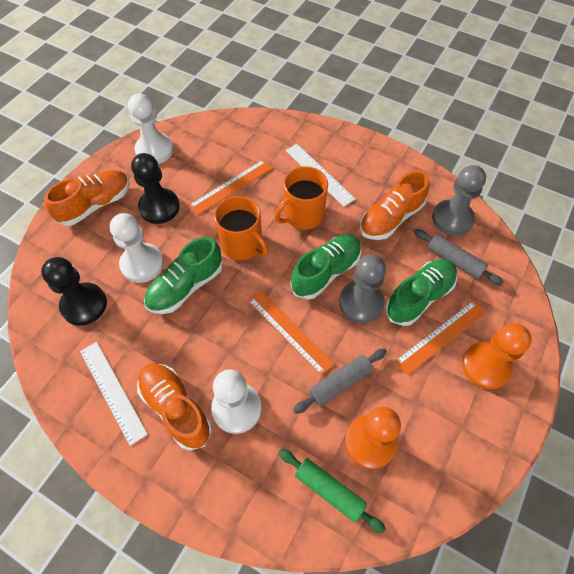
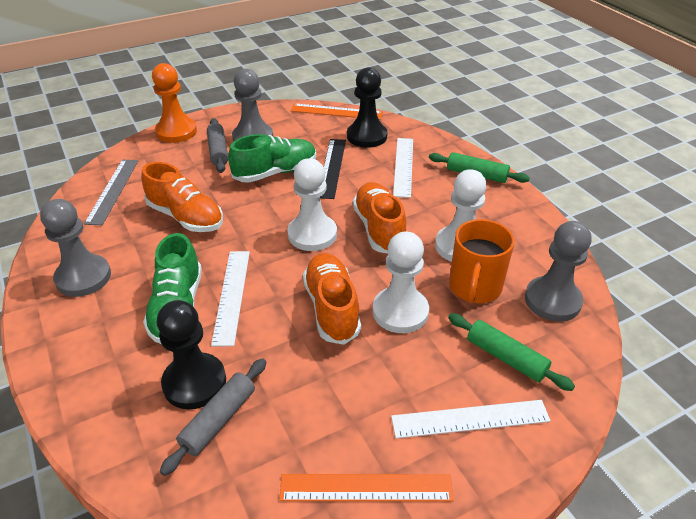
black ruler: none = 0 -> [320,139,346,199] = 1
green rolling pin: [279,449,386,533] = 1 -> [429,152,530,183] [448,313,575,391] = 2
green shoe: [144,237,223,314] [290,234,361,300] [385,259,457,326] = 3 -> [143,233,202,344] [228,134,316,183] = 2
grey pawn: [339,255,386,323] [432,165,486,236] = 2 -> [40,199,111,297] [232,69,273,142] [525,221,591,322] = 3
grey ruler: none = 0 -> [84,160,138,225] = 1
orange mug: [214,196,268,261] [274,166,328,230] = 2 -> [449,219,514,303] = 1
orange pawn: [345,407,401,469] [462,323,532,389] = 2 -> [152,63,197,143] = 1
orange ruler: [189,160,272,215] [248,290,335,376] [395,301,486,375] = 3 -> [279,474,454,501] [291,103,383,120] = 2
white ruler: [80,342,148,446] [286,144,355,207] = 2 -> [211,251,250,346] [391,400,551,439] [393,138,413,198] = 3

